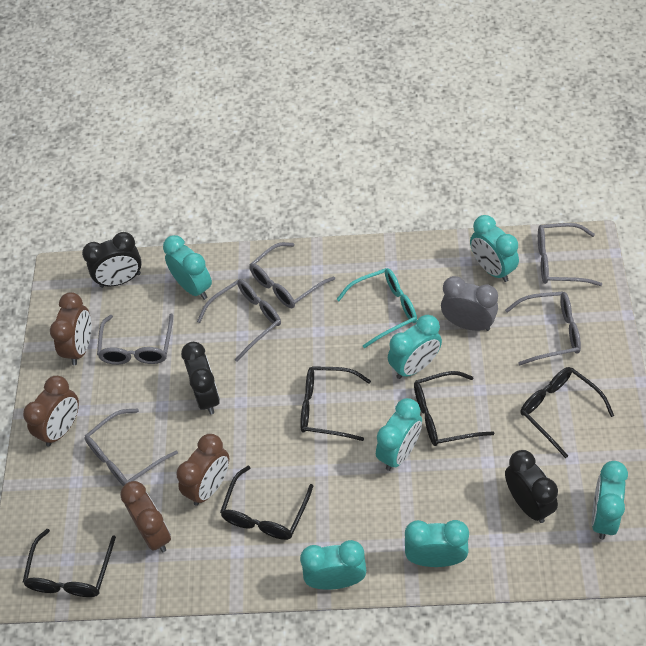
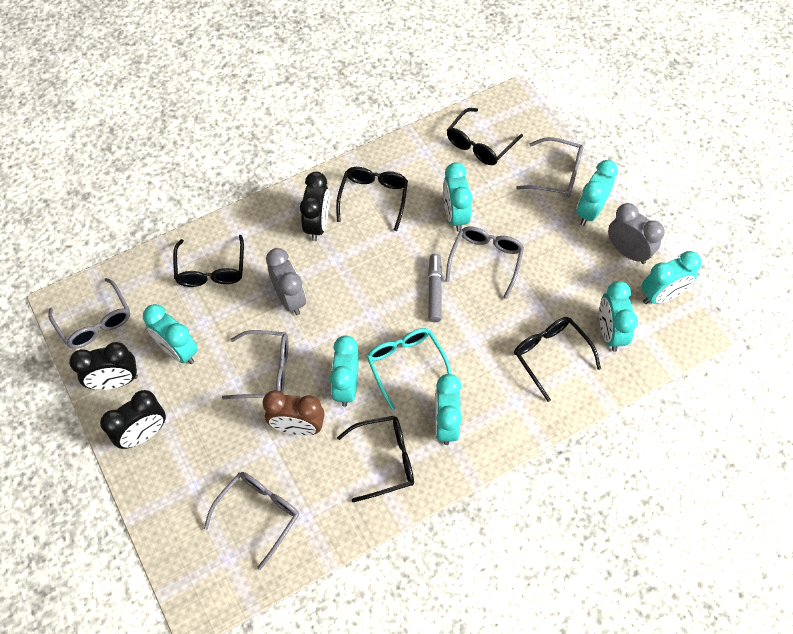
brown clock: [23,376,79,447] [50,292,91,365] [120,481,171,552] [176,434,229,506] = 4 -> [263,390,325,436] = 1
grey clock: [441,276,498,331] = 1 -> [266,248,306,315] [608,203,665,264] = 2
grey glasses: [84,408,178,486] [97,314,173,365] [197,279,281,362] [250,242,335,308] [505,291,581,365] [538,223,602,286] = 6 -> [48,278,130,349] [204,472,299,570] [222,330,288,399] [446,227,524,299] [516,137,583,198] = 5
grey marker: none = 0 -> [428,253,442,322] = 1

